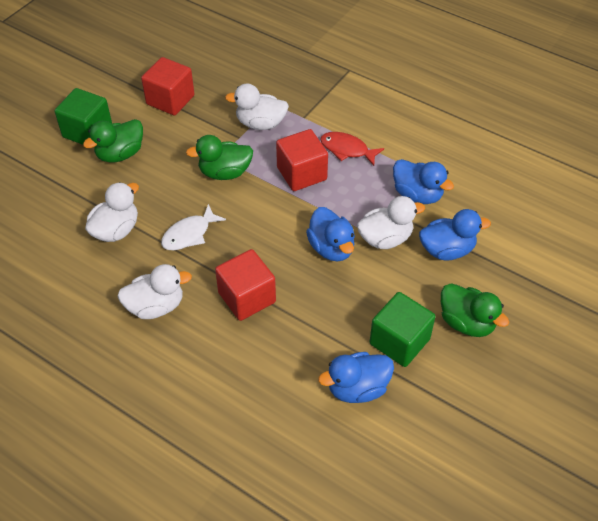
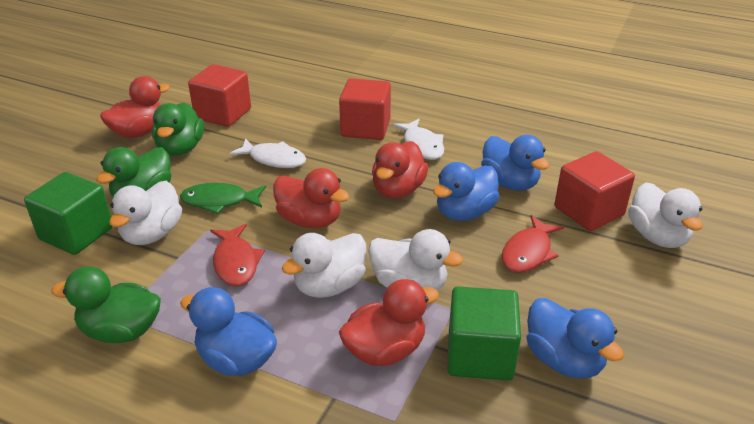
green fish: none = 0 -> [180,183,266,214] = 1
red duck: none = 0 -> [100,76,170,138] [273,168,349,228] [339,279,439,366] [372,141,428,199] = 4
red fish: [320,132,384,166] = 1 -> [210,224,265,286] [502,215,564,273] = 2
white fish: [161,204,226,250] = 1 -> [229,138,306,168] [392,119,444,160] = 2

